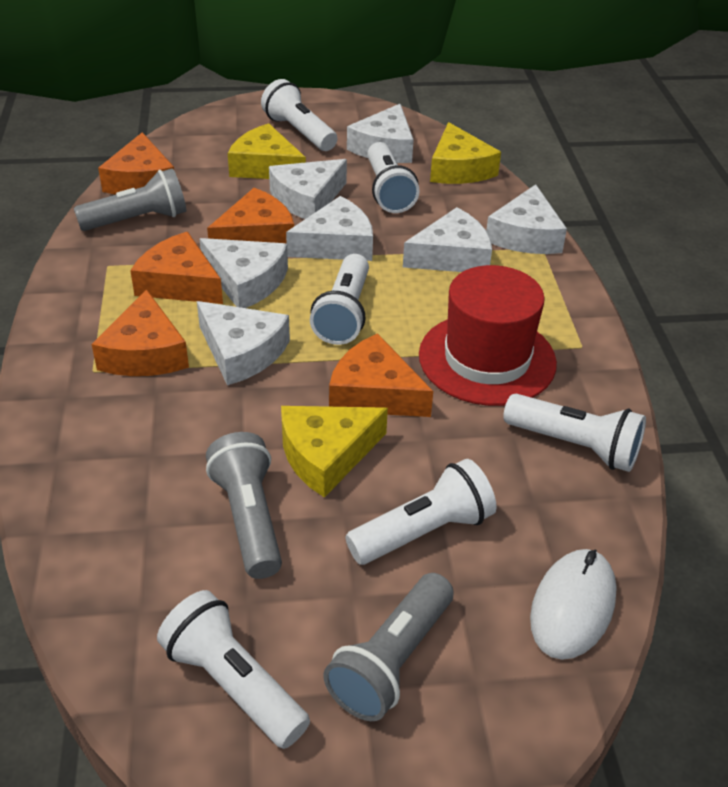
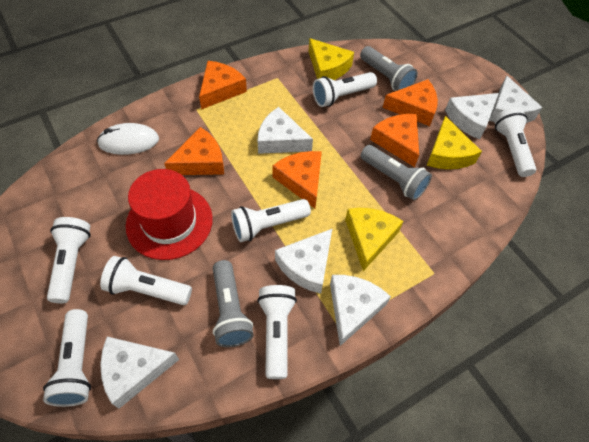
white cheese: [197,301,290,385] [199,238,288,308] [269,159,347,219] [286,196,373,261] [347,104,414,163] [403,207,492,272] [486,184,567,254] = 7 -> [100,337,179,409] [258,107,313,154] [275,228,333,294] [330,275,391,346] [445,93,499,140] [489,76,543,123] = 6
white flashlight: [157,590,310,749] [261,79,337,151] [310,254,369,345] [345,459,497,565] [367,142,420,213] [503,393,646,472] = 6 -> [43,309,91,407] [47,217,90,303] [100,256,192,305] [231,199,311,242] [257,285,297,379] [313,72,377,107] [494,107,536,177] = 7

